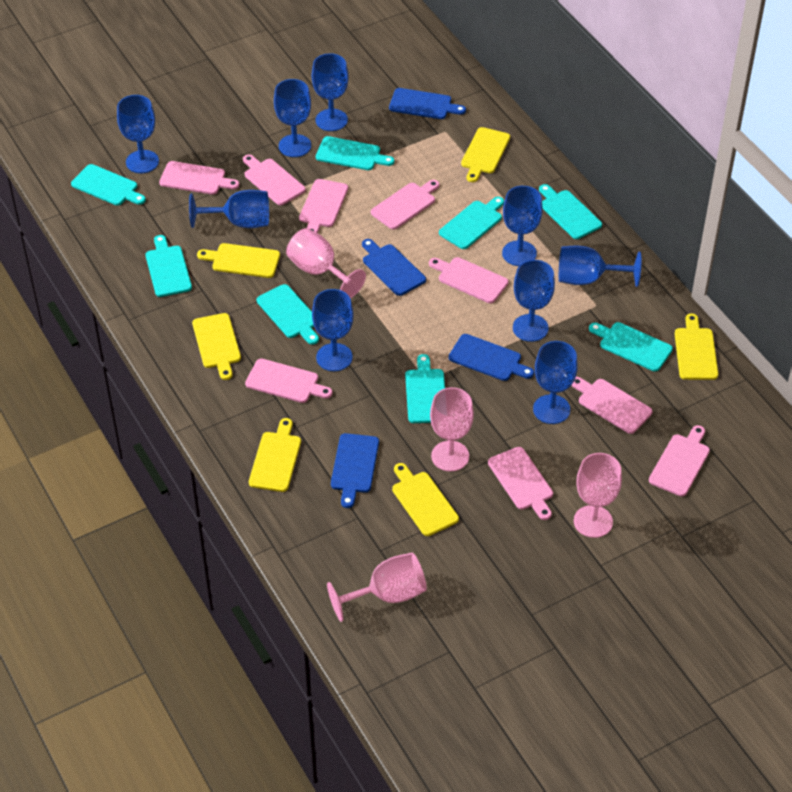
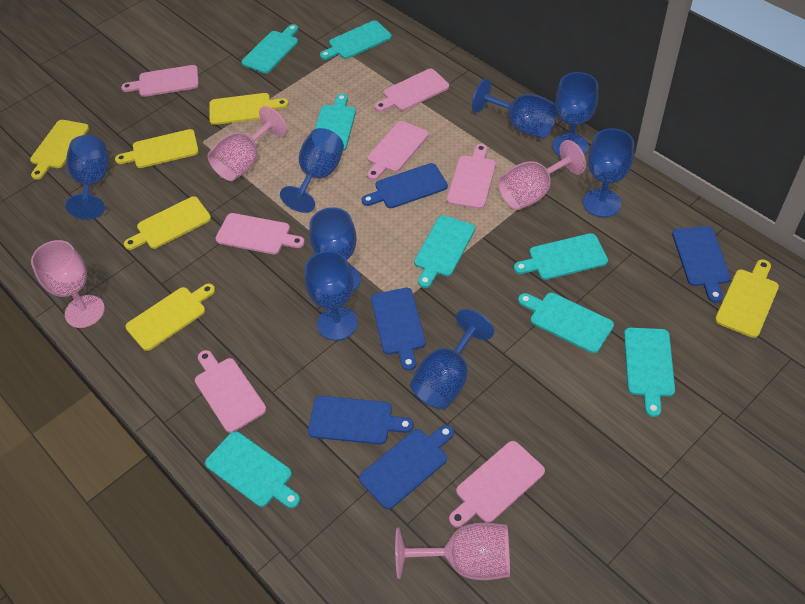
blue cutting board: [331,433,379,508] [362,239,426,296] [389,88,466,119] [449,334,534,381] = 4 -> [308,396,414,444] [359,425,454,509] [362,163,448,208] [371,288,426,371] [672,226,731,303] = 5
blue goblet: [117,95,159,173] [189,190,269,228] [274,79,311,157] [312,53,349,131] [312,289,354,371] [502,186,543,266] [513,260,555,342] [533,341,578,424] [559,246,641,287] = 9 -> [66,135,108,219] [280,128,344,213] [305,251,358,341] [309,207,360,293] [410,309,494,409] [472,79,557,138] [552,72,598,157] [583,128,634,217] = 8
pink cutting board: [159,161,239,195] [243,155,306,205] [245,359,333,403] [299,179,348,233] [371,180,440,230] [429,257,509,303] [488,447,553,520] [571,377,652,434] [649,425,710,497] = 9 -> [121,65,199,97] [195,350,266,433] [215,213,305,255] [367,121,429,180] [375,69,449,112] [447,144,496,209] [449,441,545,528] = 7

